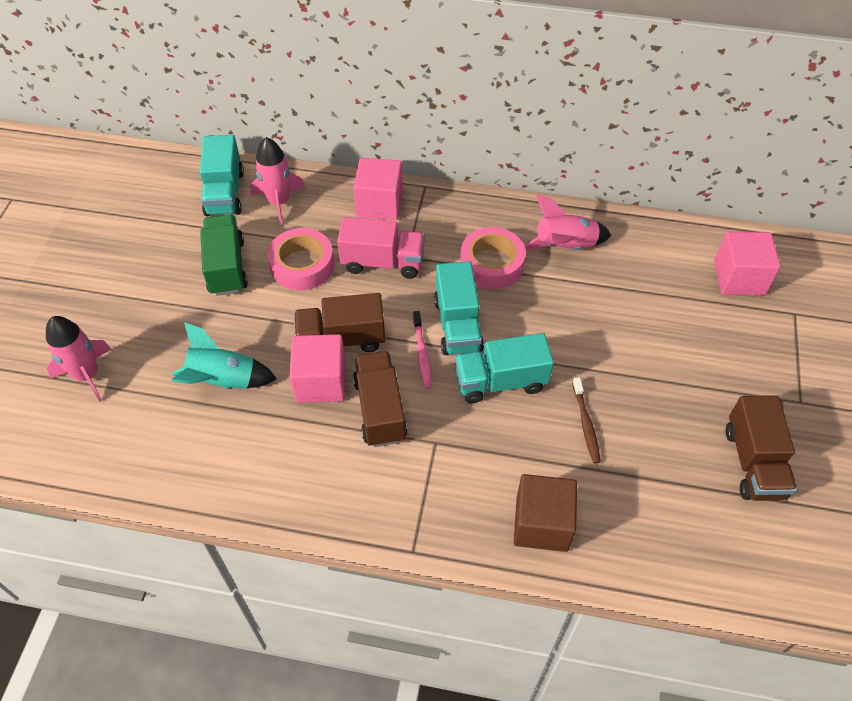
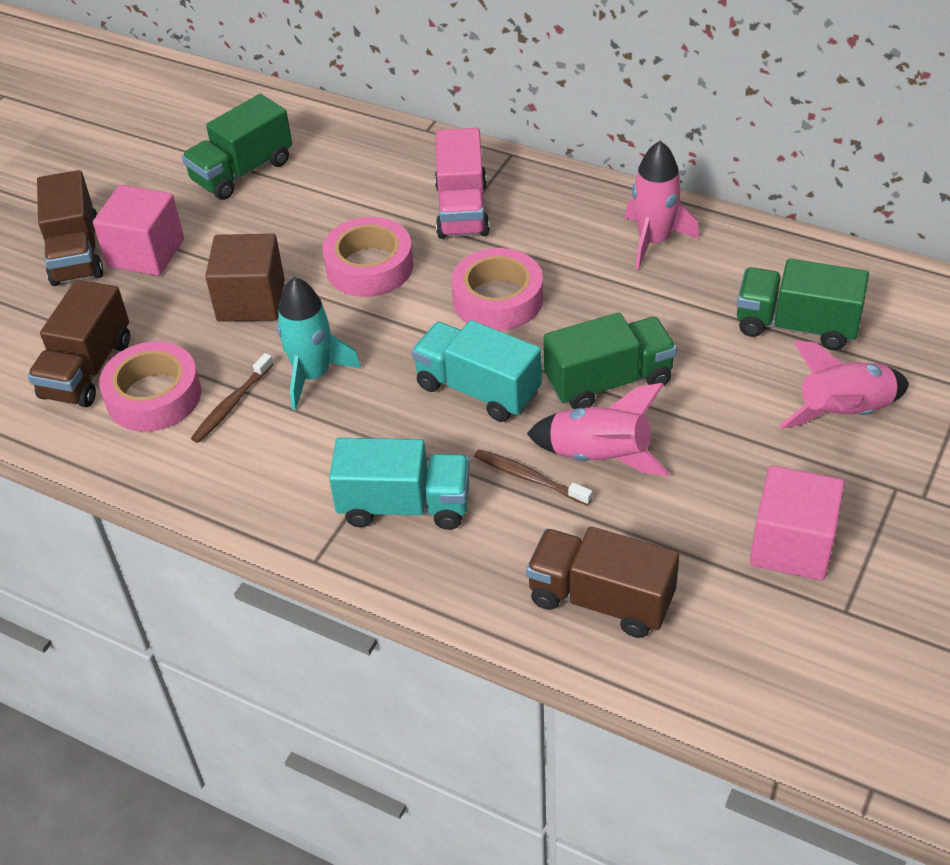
brown toothbrush: [572,377,601,463] = 1 -> [191,353,274,443] [474,449,592,506] = 2
green truck: [200,214,248,296] = 1 -> [182,94,292,200] [544,312,677,409] [737,259,869,350] = 3
pink cube: [289,334,346,403] [353,158,403,220] [714,232,781,295] = 3 -> [93,185,184,276] [750,466,845,581] = 2
pink tape: [267,228,334,290] [460,227,526,289] = 2 -> [99,341,201,432] [322,217,413,297] [451,248,543,331] = 3
pink toothbrush: [413,311,432,389] = 1 -> none = 0
turquoise truck: [200,135,244,216] [434,261,484,355] [455,333,554,403] = 3 -> [329,438,470,530] [412,320,542,422] = 2

